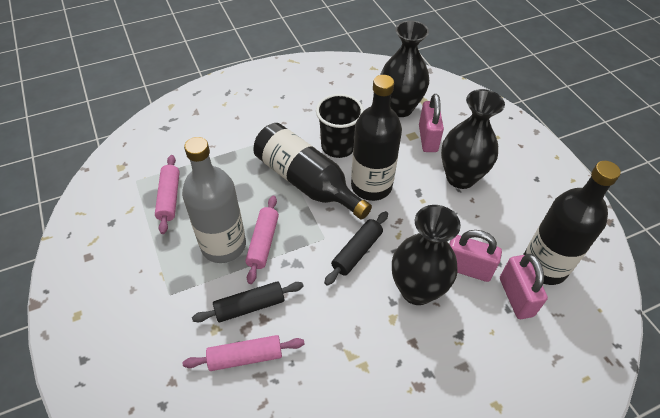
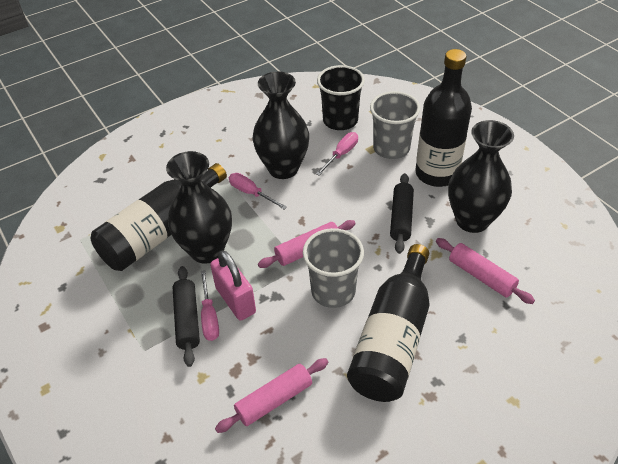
grey bottle: [182,137,246,263] = 1 -> none = 0
grey cup: none = 0 -> [303,228,364,308] [370,91,420,159] = 2
pink padlock: [419,94,444,152] [449,230,502,282] [500,254,548,319] = 3 -> [210,250,256,321] = 1
pink screwdriver: none = 0 -> [201,270,219,341] [229,173,287,209] [316,132,358,175] = 3

